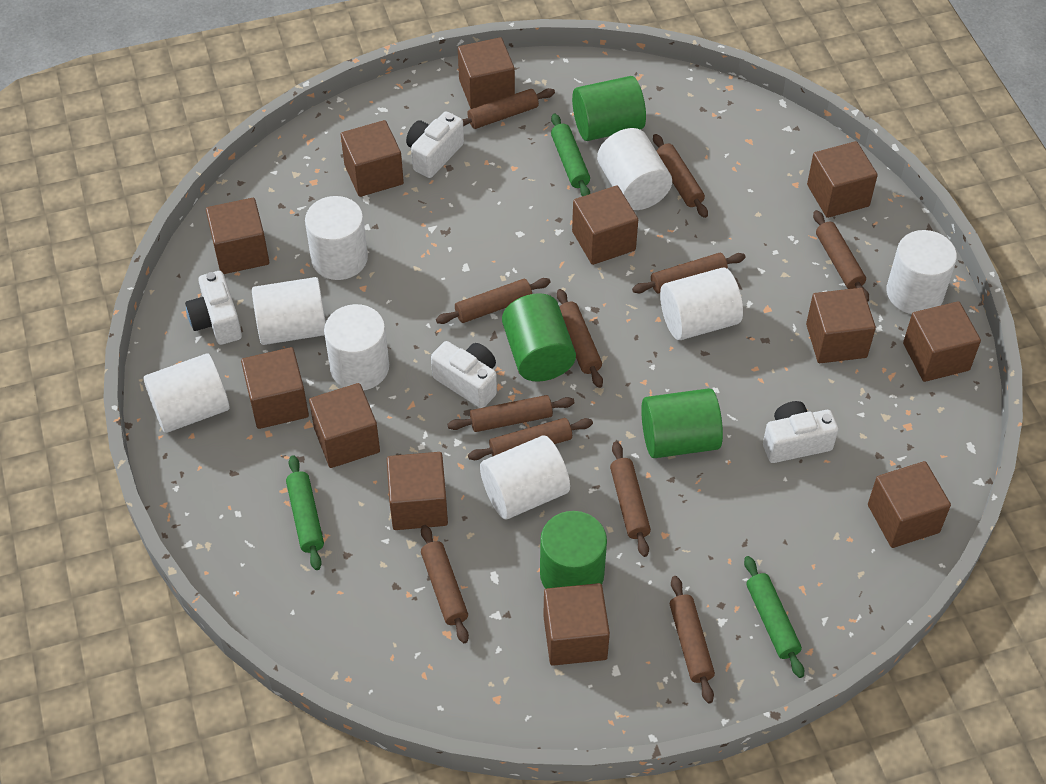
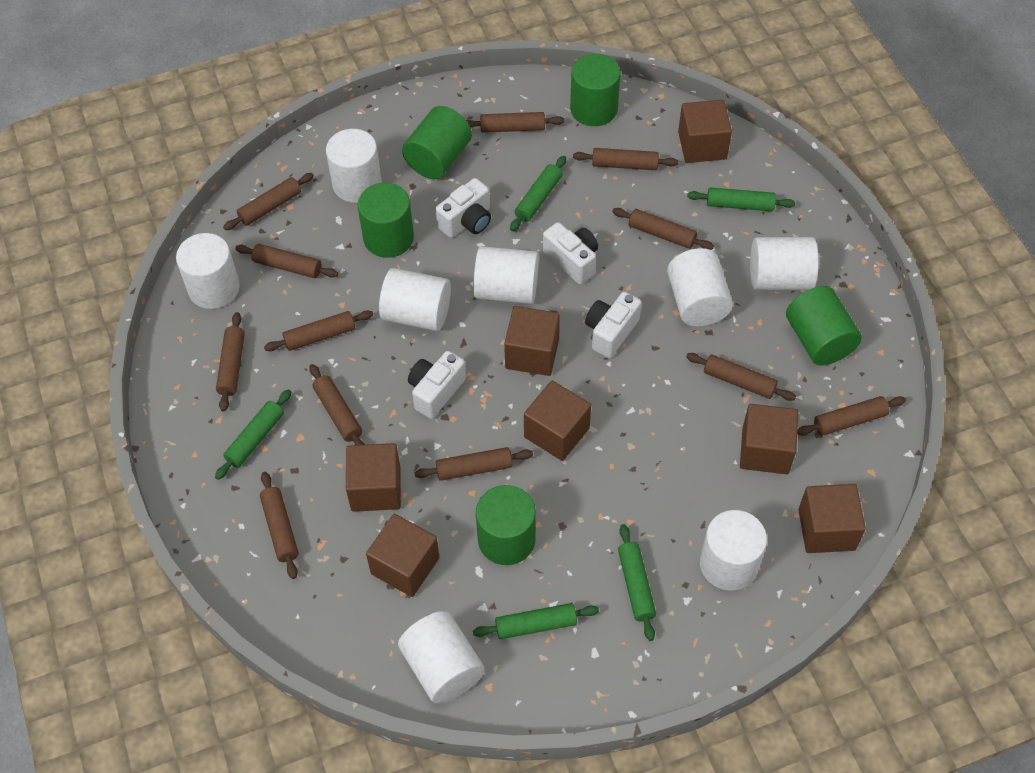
brown cube: [206,198,269,274] [241,347,309,429] [309,383,380,468] [341,120,404,197] [387,452,448,530] [458,37,515,109] [543,583,610,666] [572,185,638,265] [806,288,876,363] [807,141,878,218] [868,461,951,548] [903,301,981,382] = 12 -> [346,443,401,512] [366,514,439,597] [504,306,560,376] [524,380,591,461] [678,100,732,163] [740,404,798,474] [798,484,866,553] = 7
brown rolling pin: [421,525,469,643] [436,278,551,324] [447,395,575,432] [462,88,555,129] [468,418,593,460] [557,289,603,388] [610,442,651,557] [632,253,746,294] [653,134,708,218] [670,576,715,703] [813,210,869,302] = 11 -> [216,312,245,412] [223,173,314,230] [235,244,338,278] [260,472,299,579] [264,311,373,351] [309,364,365,445] [414,447,533,481] [466,112,564,133] [573,148,678,170] [612,208,714,250] [686,353,796,401] [797,396,906,436] = 12
green cylinder: [502,293,576,382] [540,511,607,589] [572,76,646,141] [641,388,723,458] = 4 -> [358,182,414,258] [402,106,472,179] [476,485,536,565] [570,54,621,126] [786,286,862,366] = 5
green rolling pin: [286,455,324,570] [551,113,590,196] [744,556,804,678] = 3 -> [215,389,291,480] [473,603,599,639] [510,156,566,231] [618,524,656,641] [687,187,795,211] = 5

